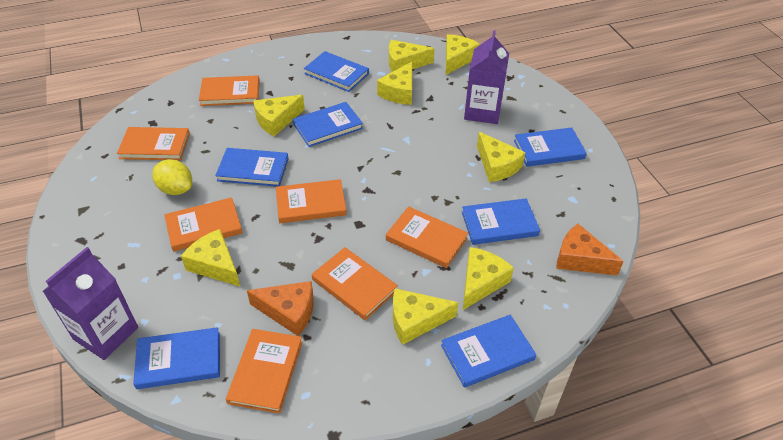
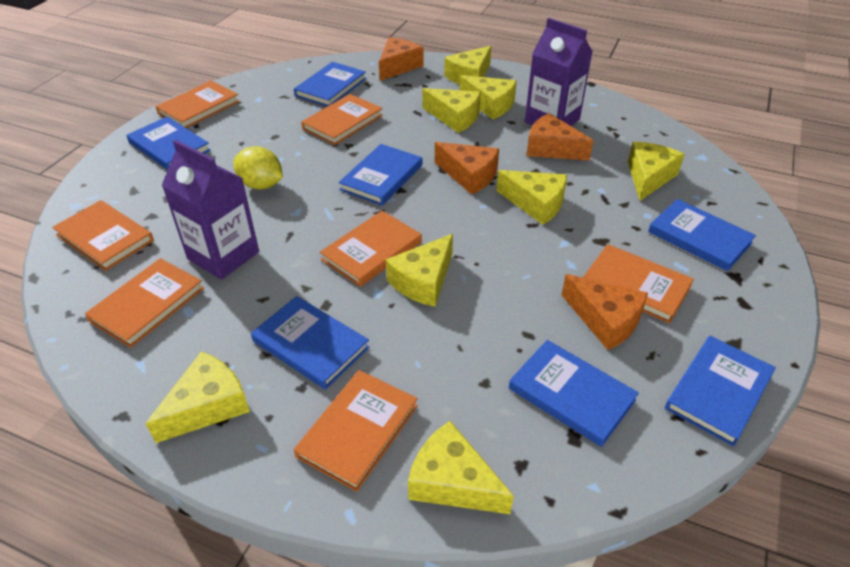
orange cheese: [247,281,314,336] [556,224,624,276] = 2 -> [379,37,423,81] [435,142,499,195] [526,113,594,161] [562,274,648,350] = 4

